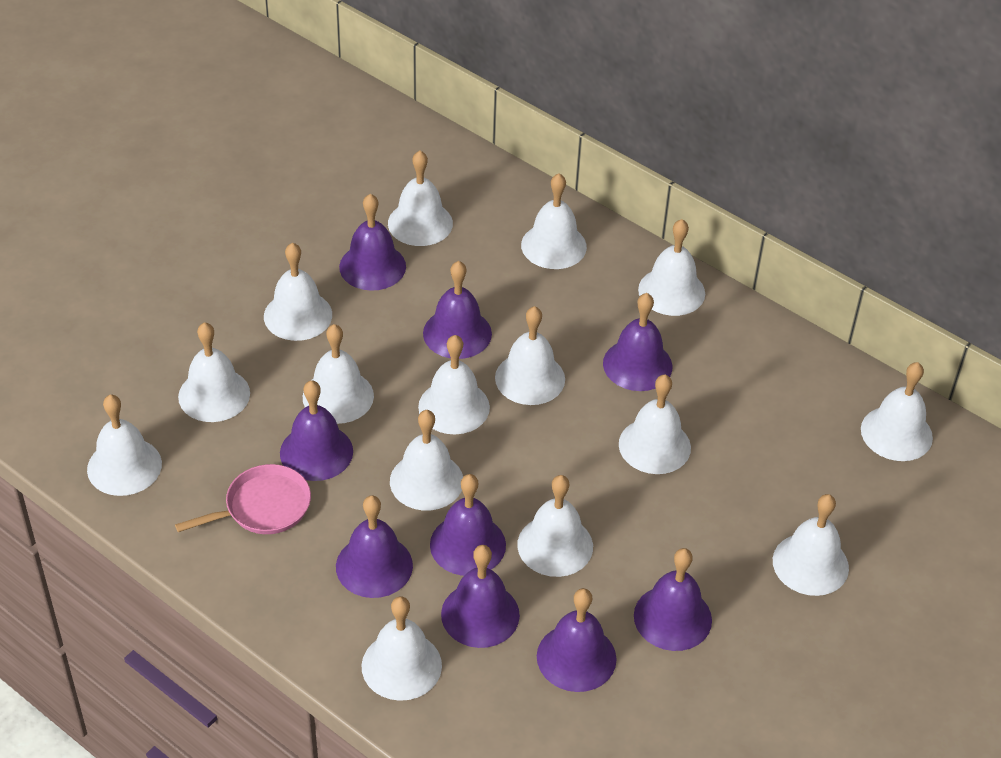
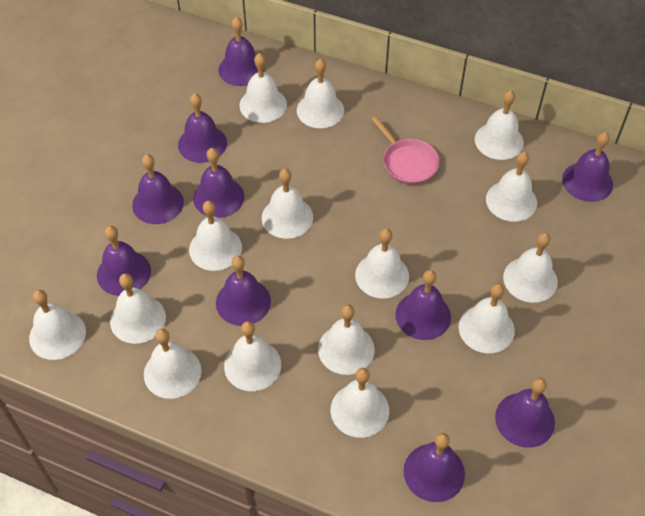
purple bell: [280,380,353,481] [336,495,413,598] [339,194,406,291] [423,261,492,359] [430,474,506,576] [441,545,520,648] [537,588,617,692] [603,293,673,391] [634,548,712,651] = 9 -> [97,226,151,296] [132,154,184,224] [178,93,227,163] [193,148,244,218] [216,256,271,326] [218,17,265,86] [395,270,451,340] [403,433,465,502] [495,378,555,448] [562,132,613,202] = 10

